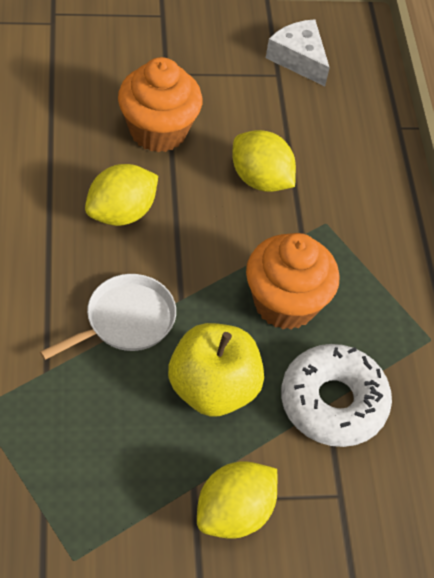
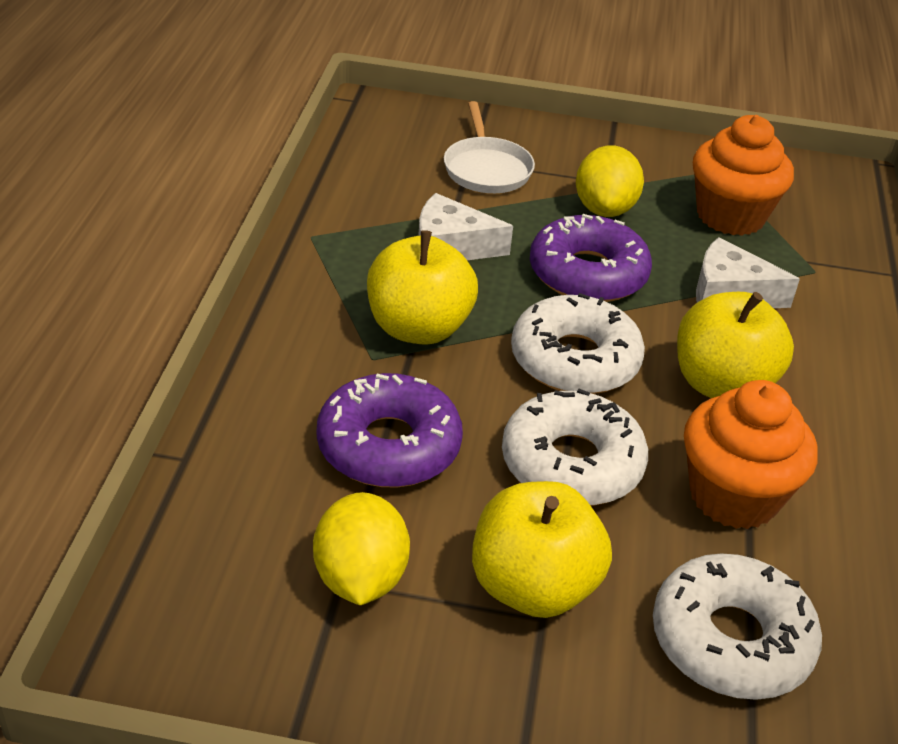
purple donut: none = 0 -> [317,373,463,488] [530,214,652,302] = 2
white cheese: [266,19,330,86] = 1 -> [418,193,513,260] [696,237,800,308] = 2
white donut: [281,344,392,447] = 1 -> [502,389,648,506] [511,293,645,394] [653,553,822,700] = 3
yellow apple: [168,323,264,417] = 1 -> [367,230,478,345] [472,481,612,618] [677,292,794,398] = 3
yellow lemon: [85,164,158,226] [197,461,277,539] [232,130,296,192] = 3 -> [313,492,410,605] [576,145,644,217] = 2

